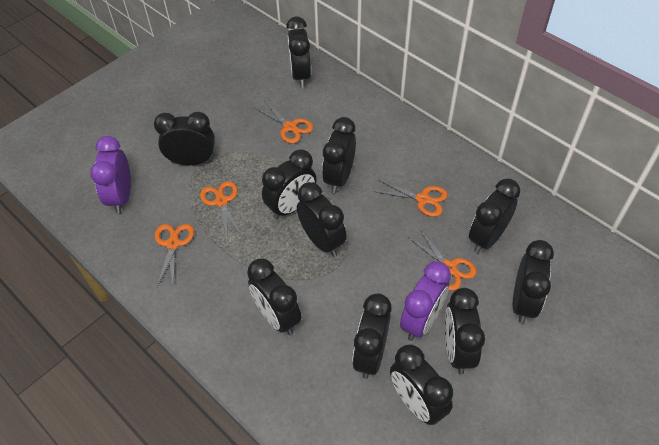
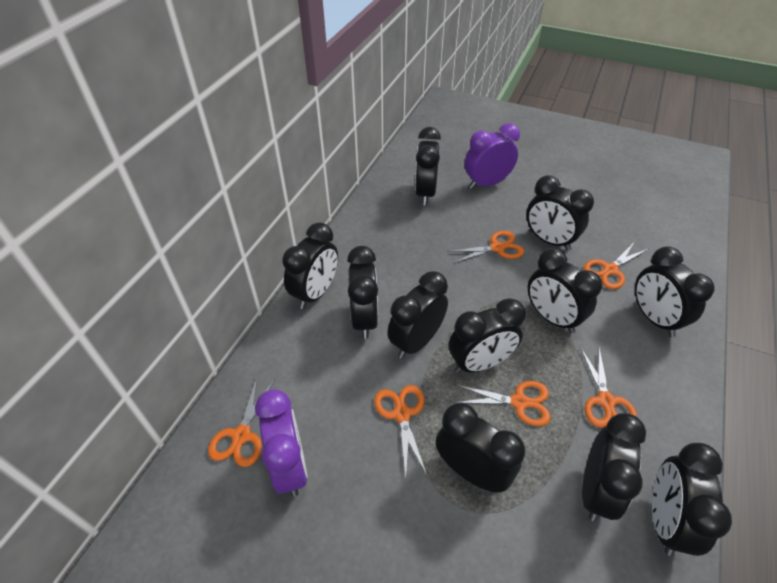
orange scissors: [155,224,194,288] [200,181,242,237] [255,101,313,144] [374,180,448,217] [408,229,477,291] = 5 -> [208,378,275,467] [374,385,427,477] [447,231,524,264] [454,381,551,426] [580,347,637,427] [584,241,648,289] = 6

